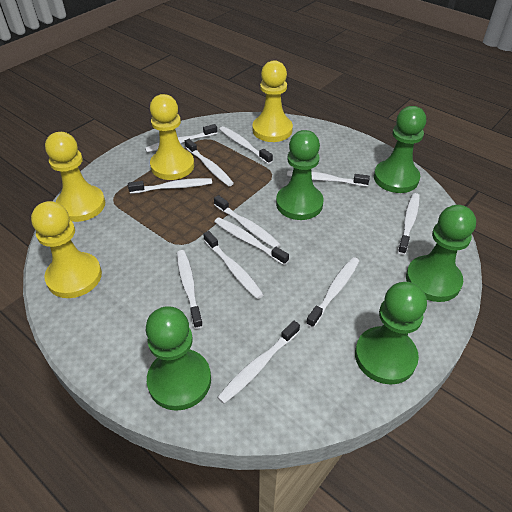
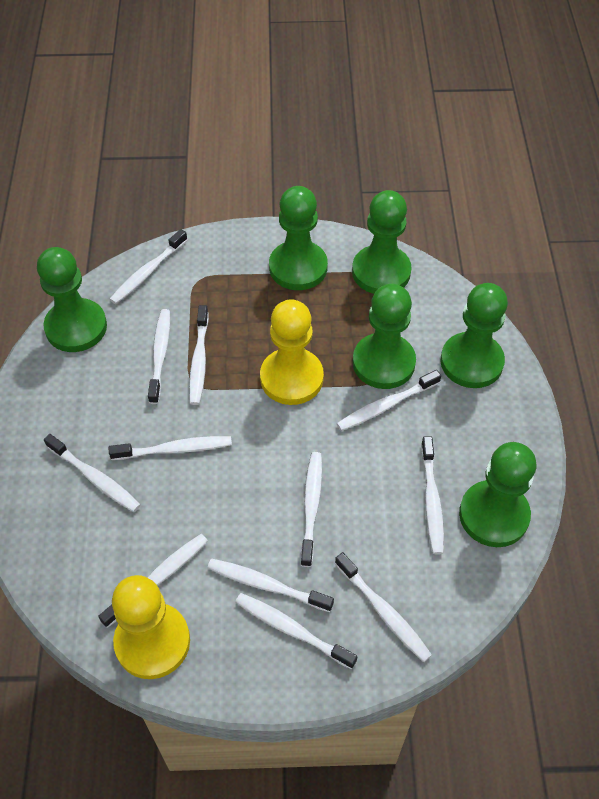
green pawn: [146,306,211,411] [276,130,324,220] [355,282,427,385] [374,106,426,193] [406,205,476,302] = 5 -> [37,247,107,352] [269,186,328,290] [352,190,412,294] [353,284,416,389] [440,283,508,388] [459,442,536,547] = 6
yellow pawn: [31,201,102,298] [45,132,105,222] [150,94,194,180] [252,60,293,142] = 4 -> [112,575,190,679] [260,299,324,405] = 2

